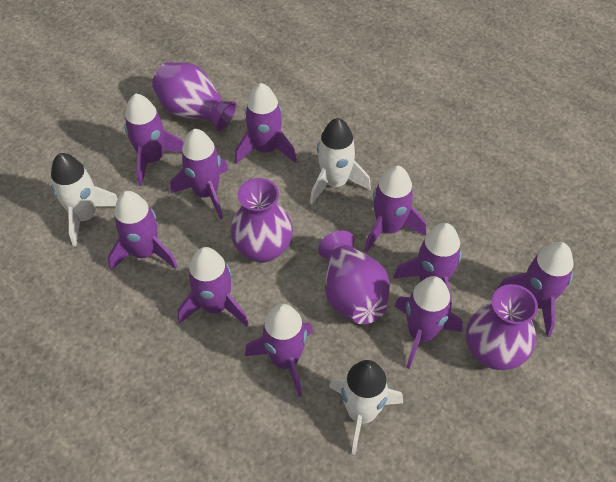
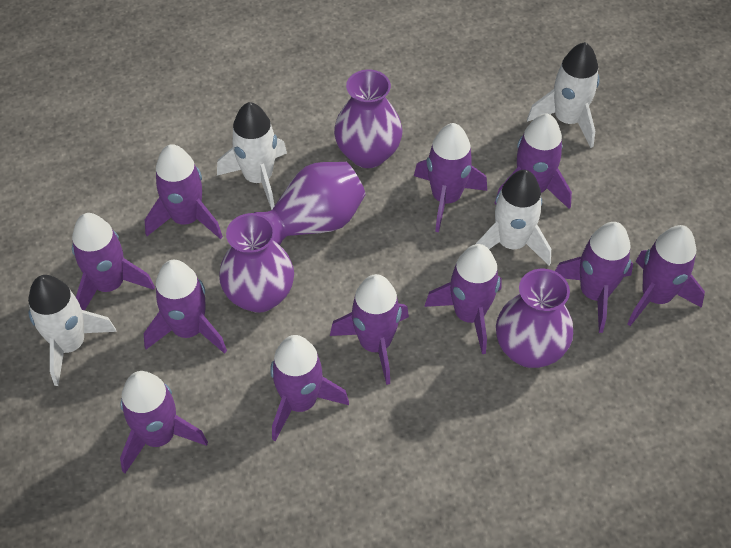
purple rocket: [108,191,178,270] [124,93,184,186] [170,129,228,219] [178,247,249,327] [235,83,297,164] [245,304,313,397] [364,165,426,252] [393,223,462,312] [395,276,463,369] [497,242,573,337] = 10 -> [72,213,155,310] [120,371,208,473] [144,260,227,354] [145,144,223,239] [270,335,349,441] [330,274,409,385] [414,123,487,232] [424,244,502,354] [495,113,572,209] [555,222,633,333] [627,225,705,326] = 11
white rocket: [51,153,118,247] [310,118,371,204] [329,360,403,455] = 3 -> [28,275,117,386] [217,102,287,210] [476,170,551,265] [527,42,600,148] = 4

